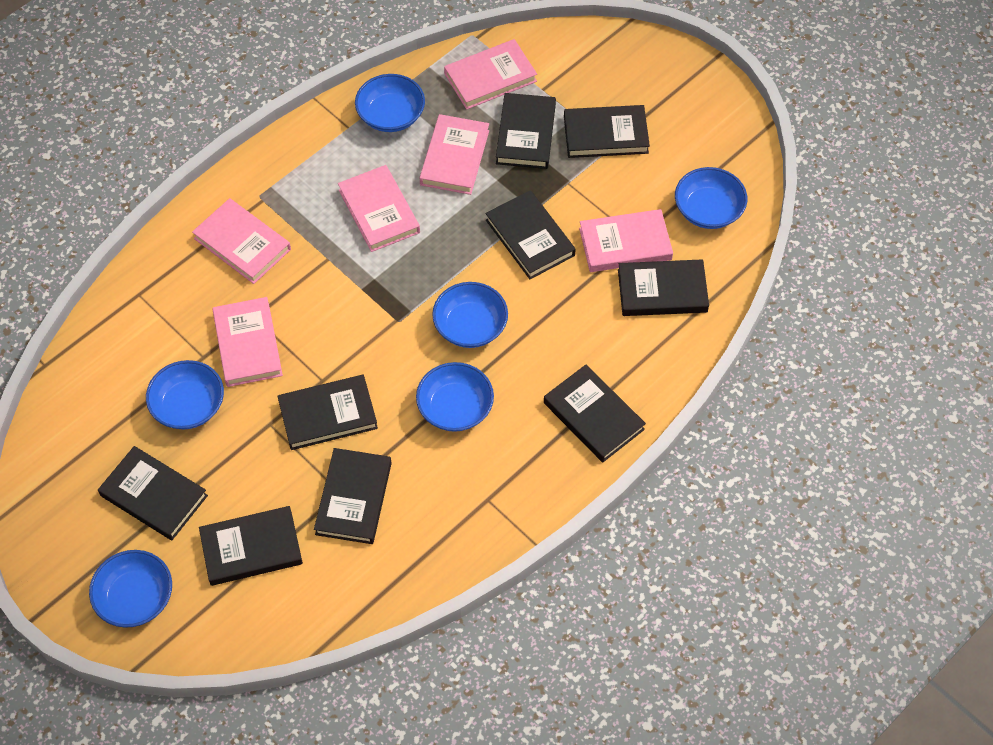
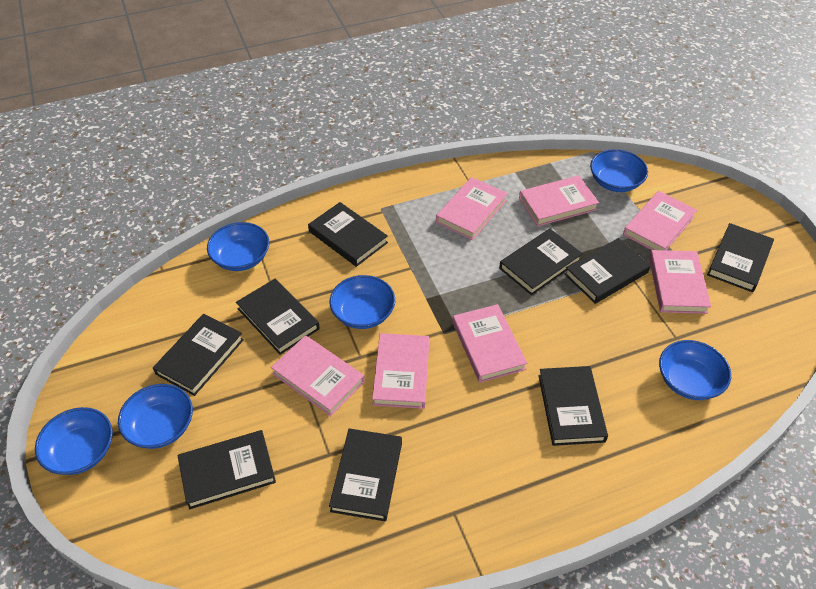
pink book: [192,198,291,284] [212,297,283,387] [338,165,420,252] [420,114,489,195] [444,39,537,110] [579,209,673,272] = 6 -> [271,335,365,416] [372,333,429,409] [436,177,508,240] [452,304,527,383] [519,175,599,226] [623,191,697,250] [649,250,711,314] = 7

